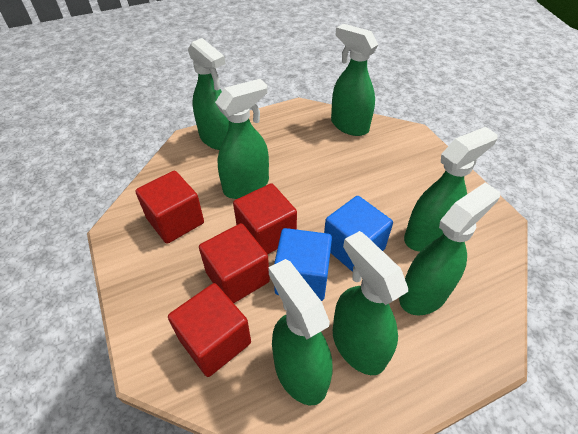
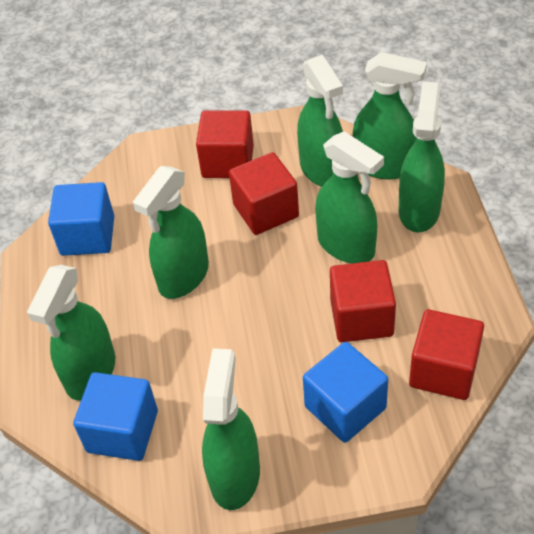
blue cube: [274,228,332,301] [324,196,393,272] = 2 -> [48,182,114,256] [73,372,158,461] [303,342,388,443] = 3

